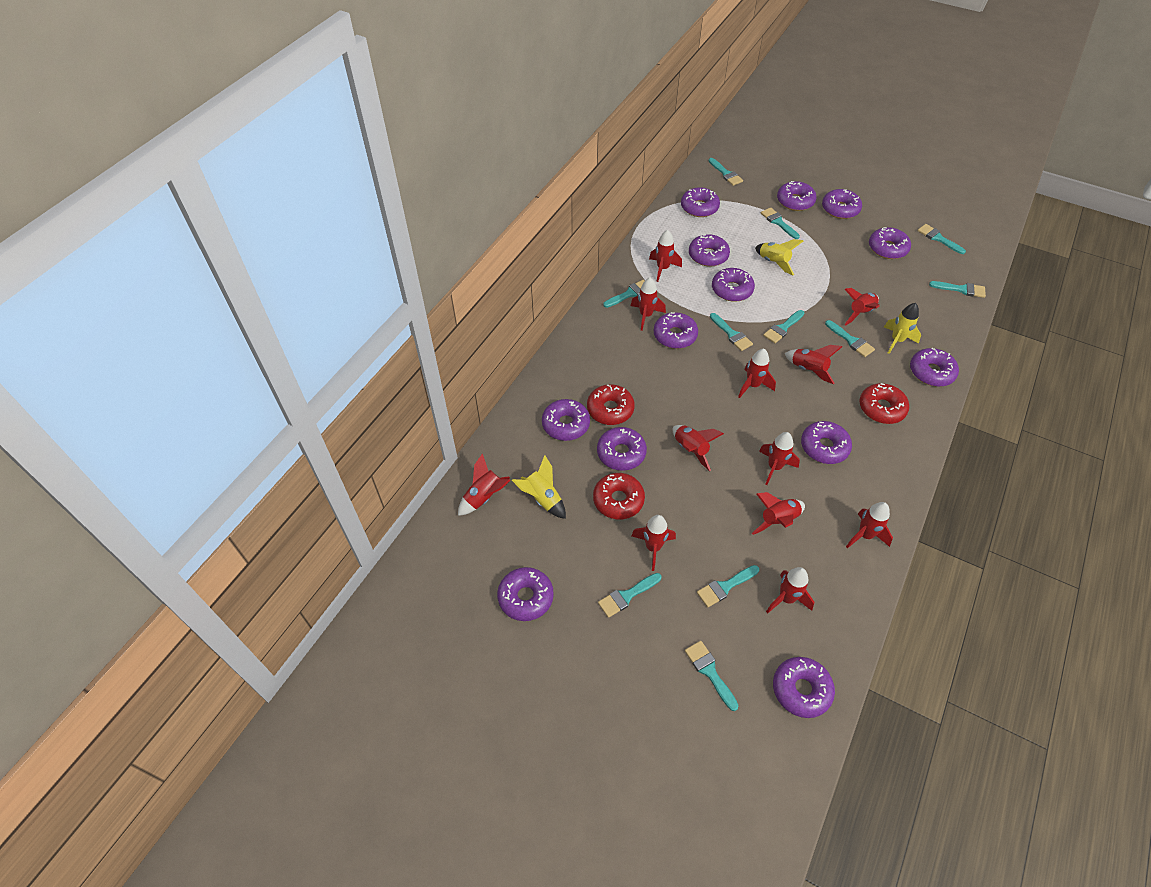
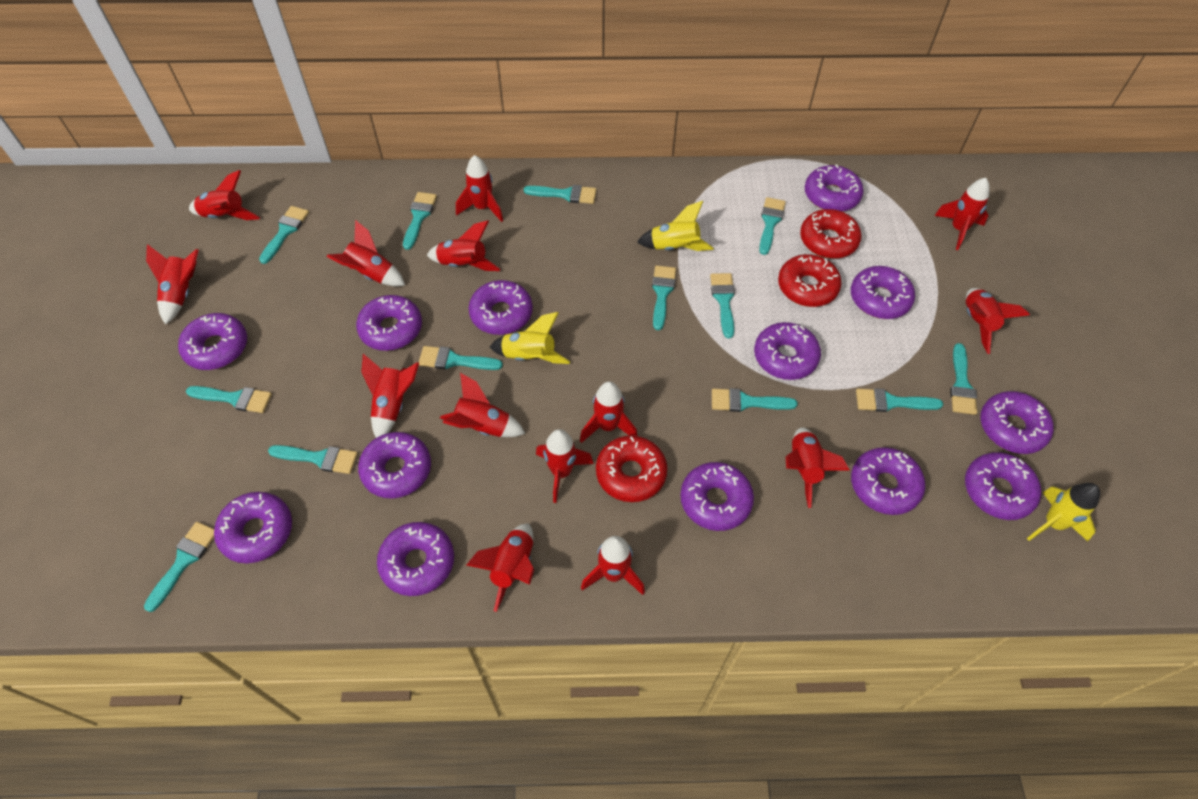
red rocket: [458,453,510,516] [631,278,666,331] [632,515,676,571] [649,230,682,282] [672,425,724,471] [738,348,776,398] [752,492,805,535] [759,432,800,485] [766,567,814,613] [785,345,842,384] [844,288,879,325] [846,502,893,548] = 12 -> [146,244,199,325] [189,170,260,220] [327,220,405,286] [361,354,419,438] [427,220,501,271] [440,373,526,437] [456,155,503,222] [466,524,534,612] [536,429,594,503] [580,381,637,443] [581,536,645,595] [786,427,850,508] [935,178,990,250] [966,288,1030,354] = 14
turquoise brush: [598,573,661,618] [603,280,644,308] [685,641,738,711] [697,565,759,607] [709,158,743,186] [710,313,753,351] [761,207,800,239] [763,310,804,343] [825,320,875,357] [917,224,966,254] [929,281,986,298] = 11 -> [144,522,214,612] [186,386,272,413] [259,206,309,264] [268,445,358,474] [403,192,437,250] [419,346,503,370] [524,185,597,204] [652,265,676,330] [710,273,735,338] [712,388,798,412] [759,197,786,255] [856,388,943,412] [950,343,977,415] = 13

